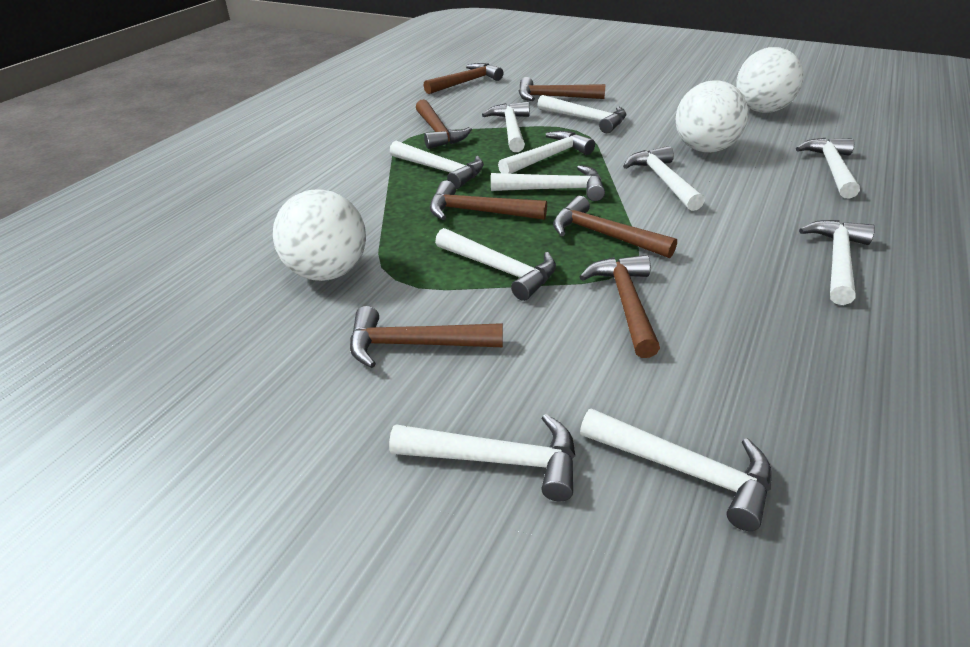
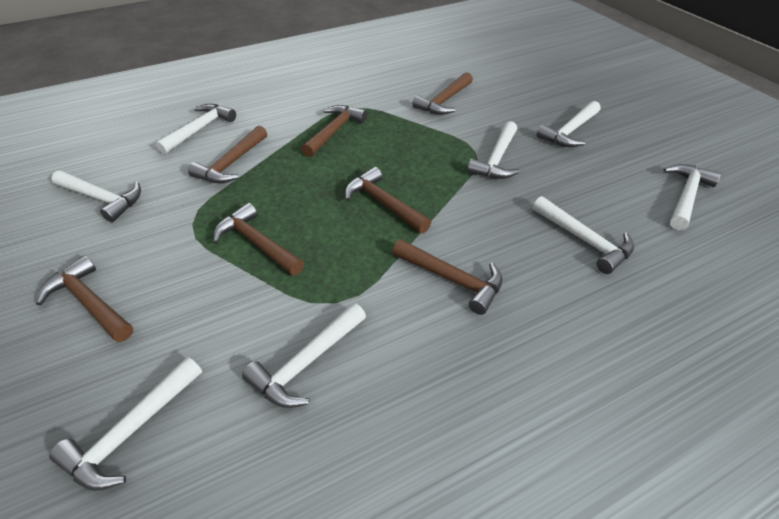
white ball: [273,189,366,281] [676,80,748,153] [736,47,803,113] = 3 -> none = 0
white hammer: [389,414,575,502] [390,141,484,189] [435,228,556,301] [482,102,530,152] [491,165,605,201] [498,131,595,174] [537,95,626,133] [580,408,772,531] [623,146,705,211] [796,138,860,199] [799,220,875,305] = 11 -> [49,357,202,491] [51,171,141,222] [155,104,236,154] [242,303,366,408] [467,121,520,179] [533,196,634,274] [537,101,600,147] [664,164,722,230] = 8

